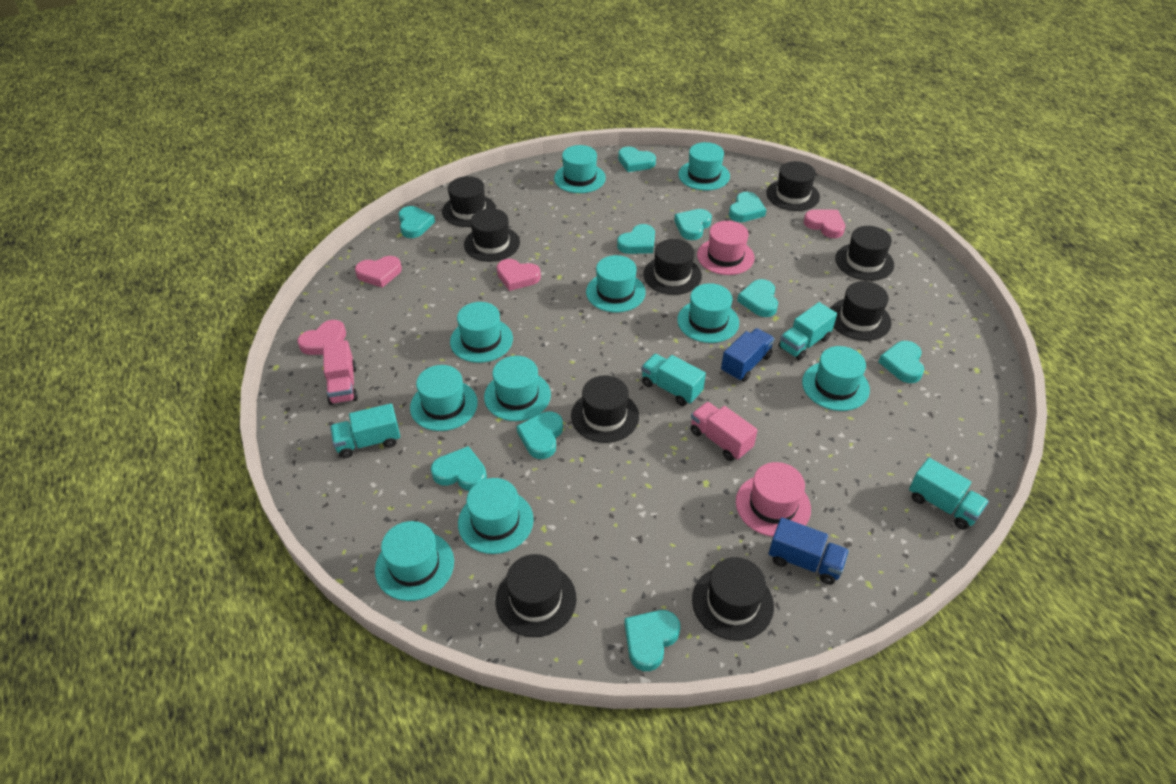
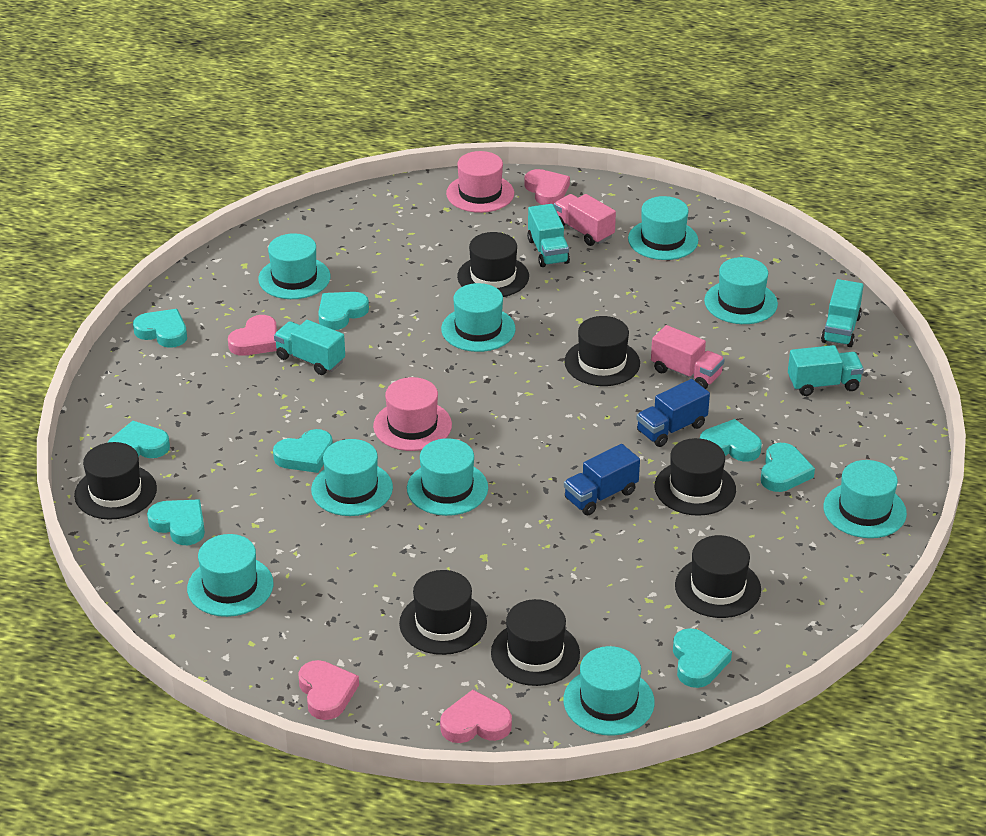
black hat: [442,176,496,227] [464,208,520,262] [495,554,577,637] [571,376,639,443] [643,239,702,295] [692,557,774,641] [766,161,820,211] [830,281,892,341] [835,226,894,281] = 9 -> [74,442,157,520] [399,570,487,655] [457,232,529,297] [491,599,580,686] [564,316,640,386] [655,438,736,516] [675,535,761,618] = 7
turquoise hat: [375,521,454,601] [410,365,478,431] [450,302,513,363] [458,478,534,554] [484,356,551,421] [554,145,606,193] [586,255,646,312] [677,283,739,343] [678,142,730,190] [802,346,870,411] = 10 -> [187,534,274,617] [258,233,330,299] [311,439,393,516] [407,438,488,516] [441,283,516,352] [563,646,655,736] [628,196,698,260] [704,257,778,324] [823,460,907,538] = 9
turquoise heart: [398,206,435,238] [431,446,487,491] [516,411,563,459] [617,224,655,254] [618,147,656,172] [624,610,680,671] [674,209,712,240] [729,192,766,222] [737,279,778,317] [878,341,924,383] = 10 -> [107,421,170,458] [133,309,187,348] [147,499,205,545] [273,429,333,473] [318,292,369,330] [673,628,732,688] [700,419,762,462] [761,443,815,492] = 8

